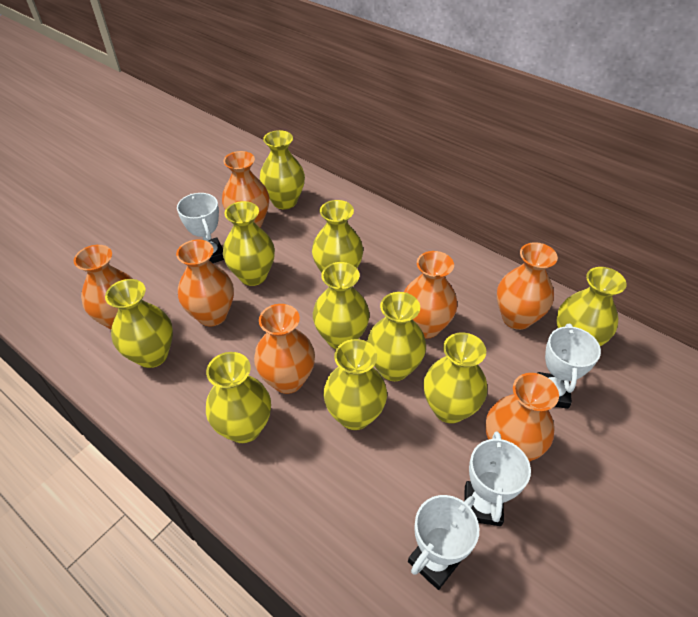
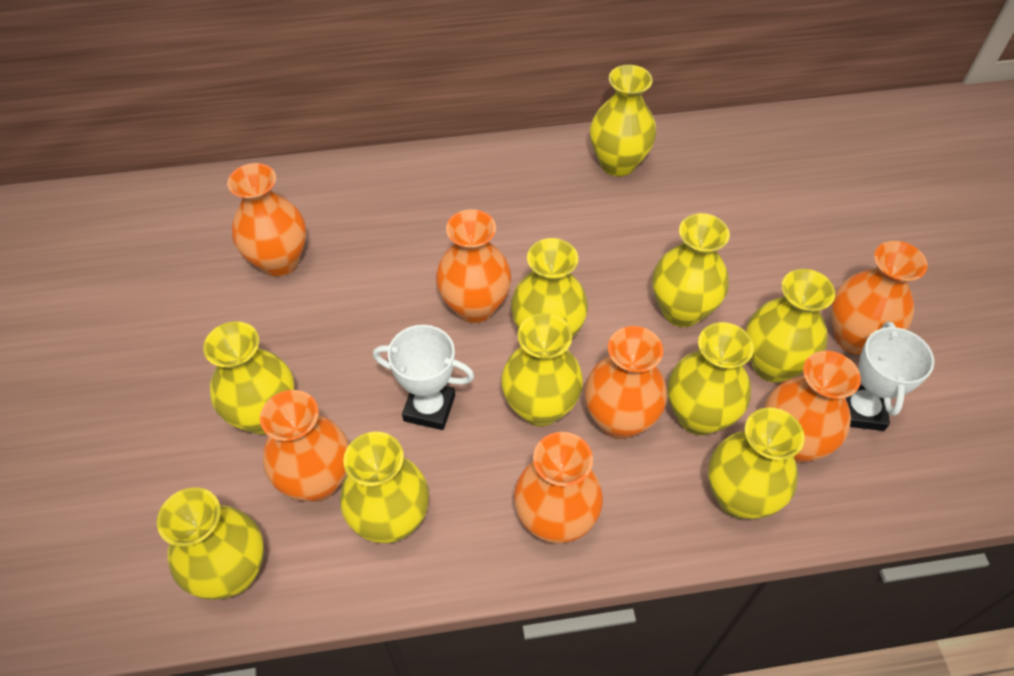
white trophy: [177,193,224,263] [408,495,479,590] [464,431,531,526] [537,324,601,409] = 4 -> [373,325,474,430] [846,321,934,431] = 2

